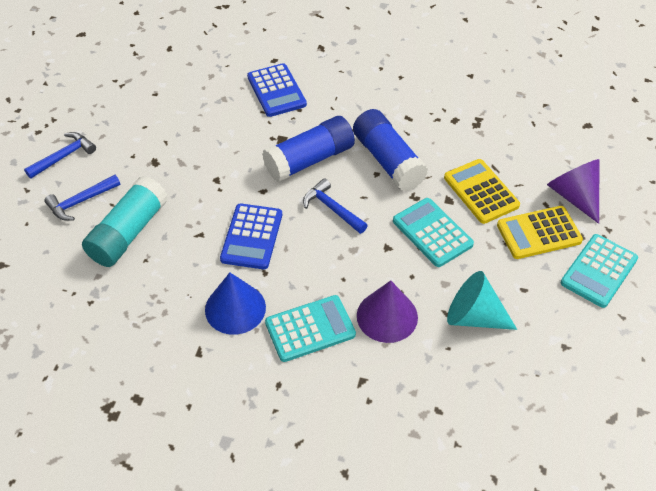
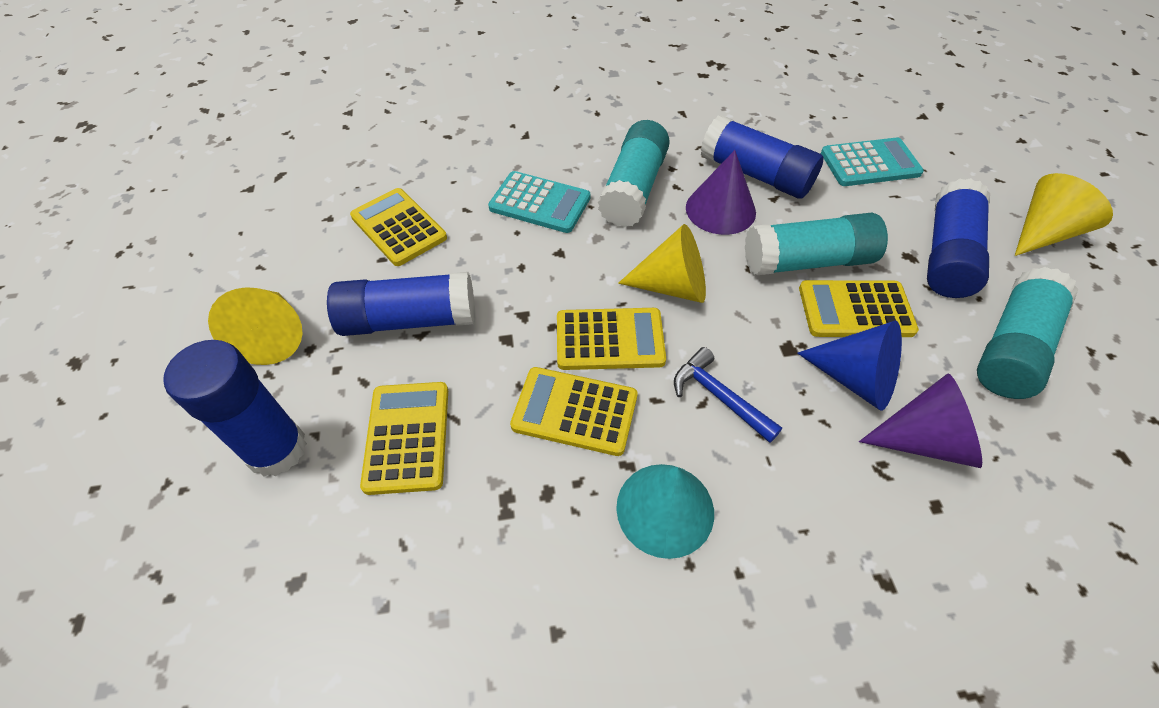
blue calculator: [220,203,282,269] [247,63,307,117] = 2 -> none = 0
blue glue stick: [262,116,355,182] [353,109,428,191] = 2 -> [164,340,307,477] [327,272,475,336] [701,115,824,199] [927,178,990,298] = 4
blue hammer: [24,132,96,179] [44,175,120,221] [303,178,368,234] = 3 -> [674,347,782,443] = 1
turquoise calculator: [265,295,356,362] [393,198,474,267] [560,234,638,308] = 3 -> [488,171,590,233] [821,137,924,186] = 2
turquoise glue stick: [82,176,168,267] = 1 -> [598,120,670,227] [745,213,888,275] [977,267,1078,399] = 3
yellow calculator: [444,159,520,224] [497,206,583,259] = 2 -> [350,188,447,266] [360,382,448,495] [510,367,638,456] [557,308,666,370] [799,280,919,337] = 5
yellow cone: none = 0 -> [208,287,303,365] [618,224,706,303] [1015,173,1113,256] = 3

